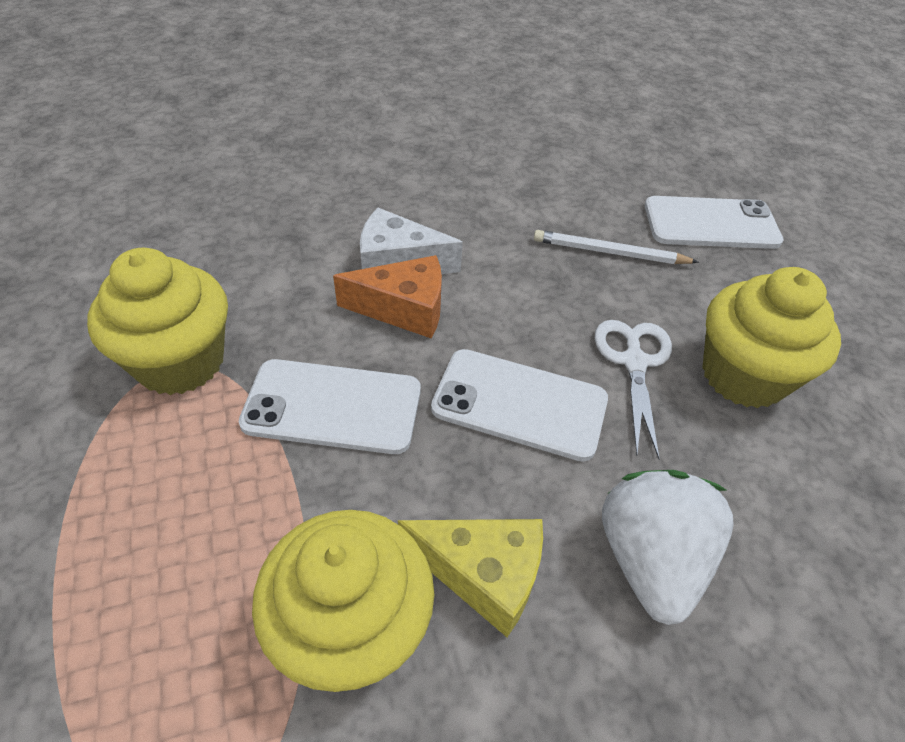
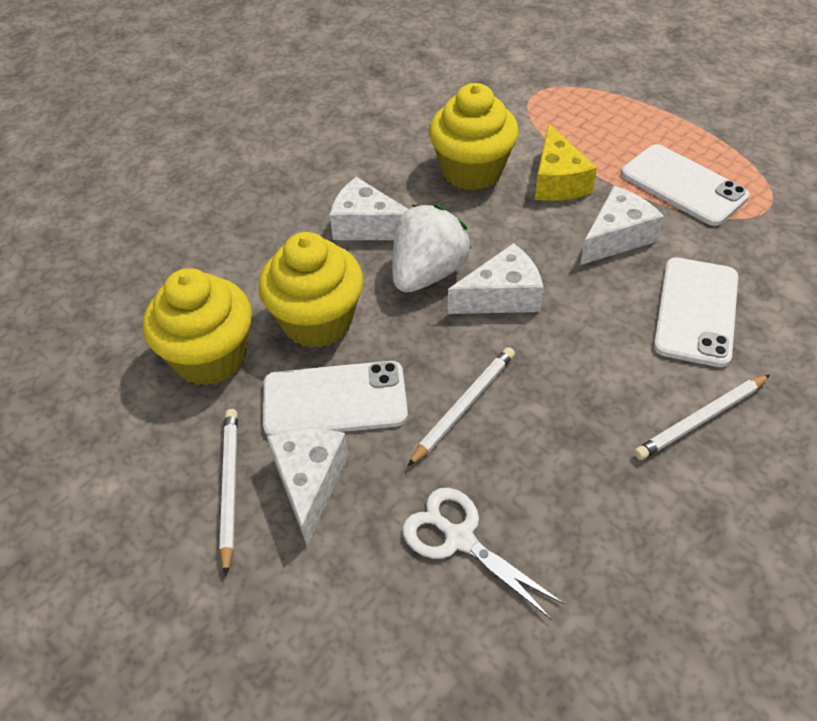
orange cheese: [333,255,442,339] = 1 -> none = 0
white cheese: [360,208,463,274] = 1 -> [267,429,348,546] [330,177,408,240] [448,243,543,314] [580,186,664,265] = 4
white pencil: [534,230,699,264] = 1 -> [220,409,238,576] [407,347,515,467] [634,375,770,460] = 3

